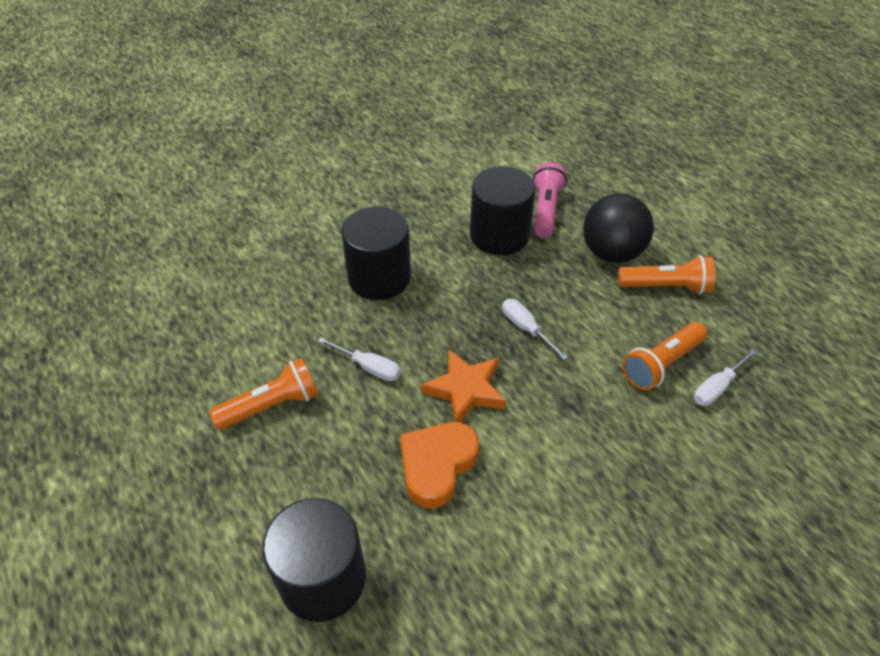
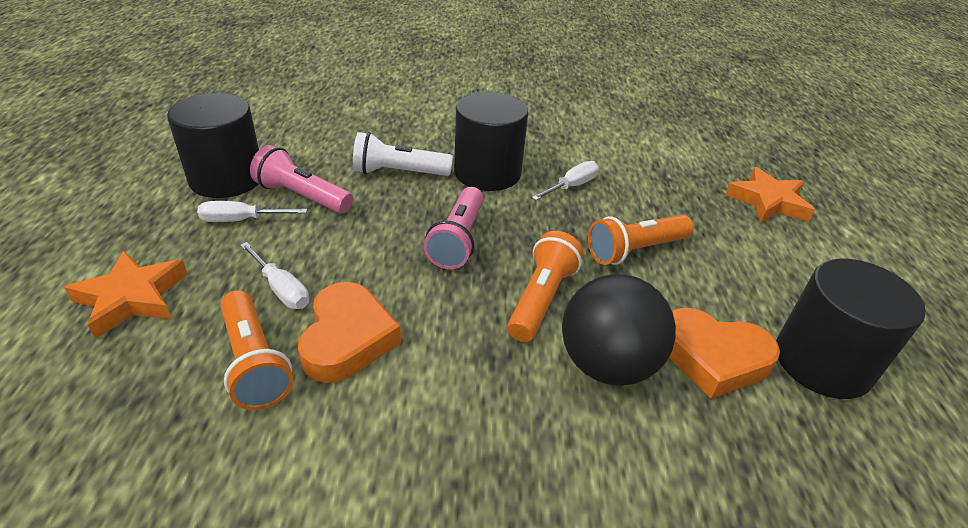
orange heart: [400,422,479,508] = 1 -> [298,282,401,383] [669,308,780,399] = 2
orange star: [422,349,506,422] = 1 -> [64,251,187,339] [725,167,815,223] = 2
pink flashlight: [533,162,567,238] = 1 -> [250,145,353,214] [424,187,484,269] = 2
white flashlight: none = 0 -> [353,132,453,176] = 1

